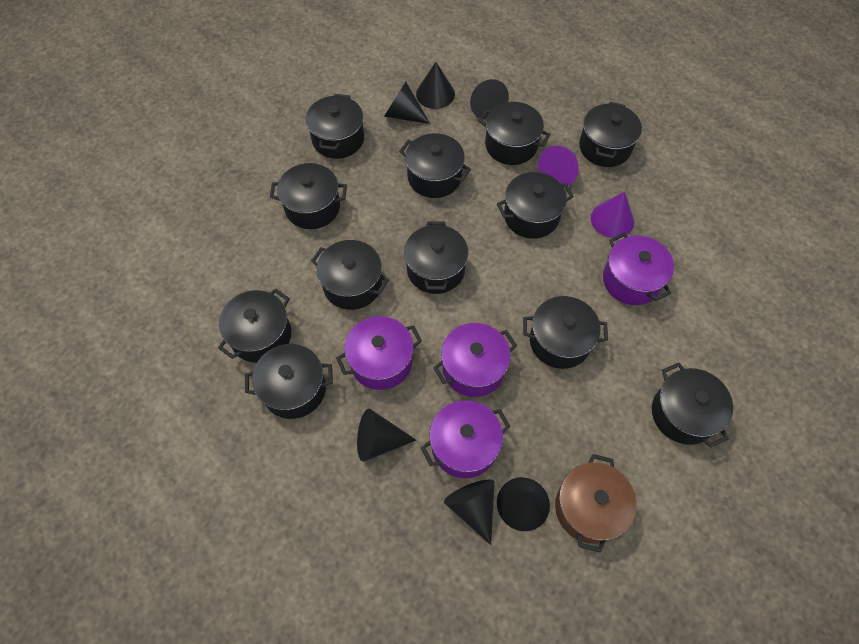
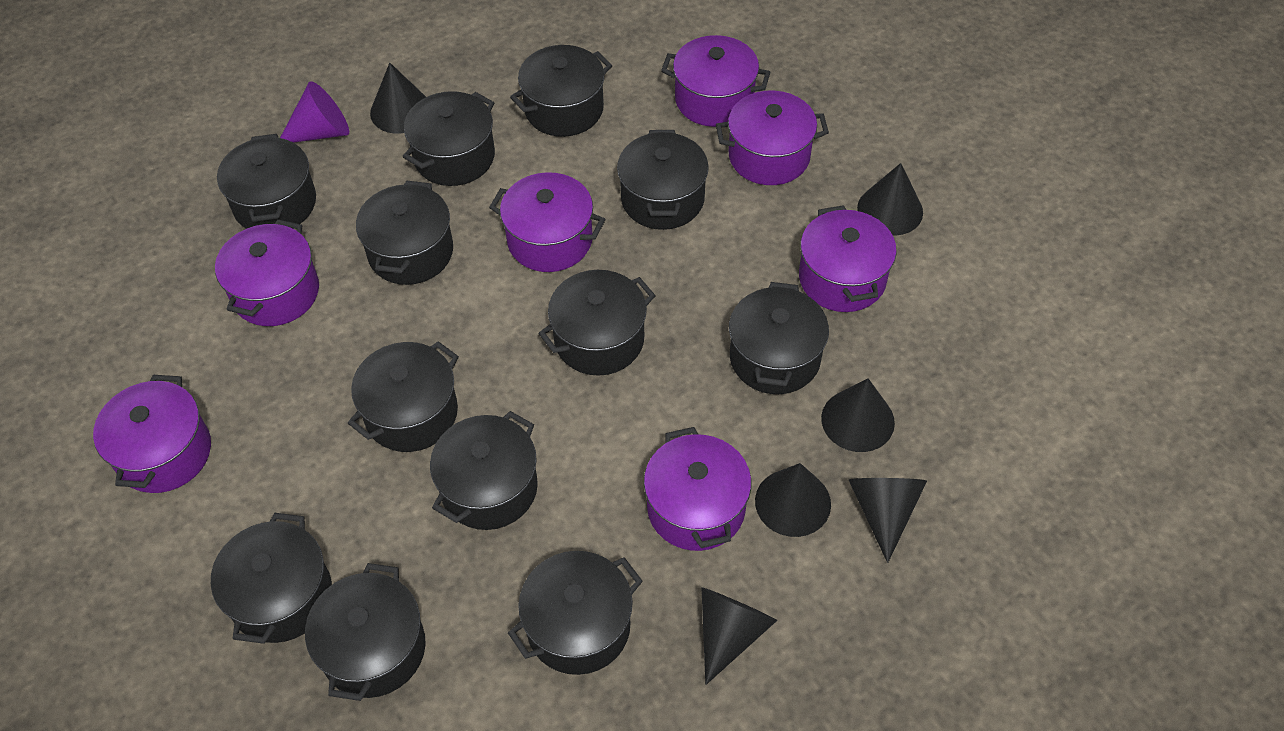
brown pot: [555,454,637,553] = 1 -> none = 0
purple cone: [538,146,579,186] [591,192,634,238] = 2 -> [280,81,349,143] = 1
purple pot: [336,316,422,390] [421,400,511,478] [433,323,517,397] [603,232,674,305] = 4 -> [93,375,211,493] [215,219,319,326] [489,172,606,272] [644,427,751,551] [661,35,771,127] [716,90,829,185] [799,205,896,312] = 7

